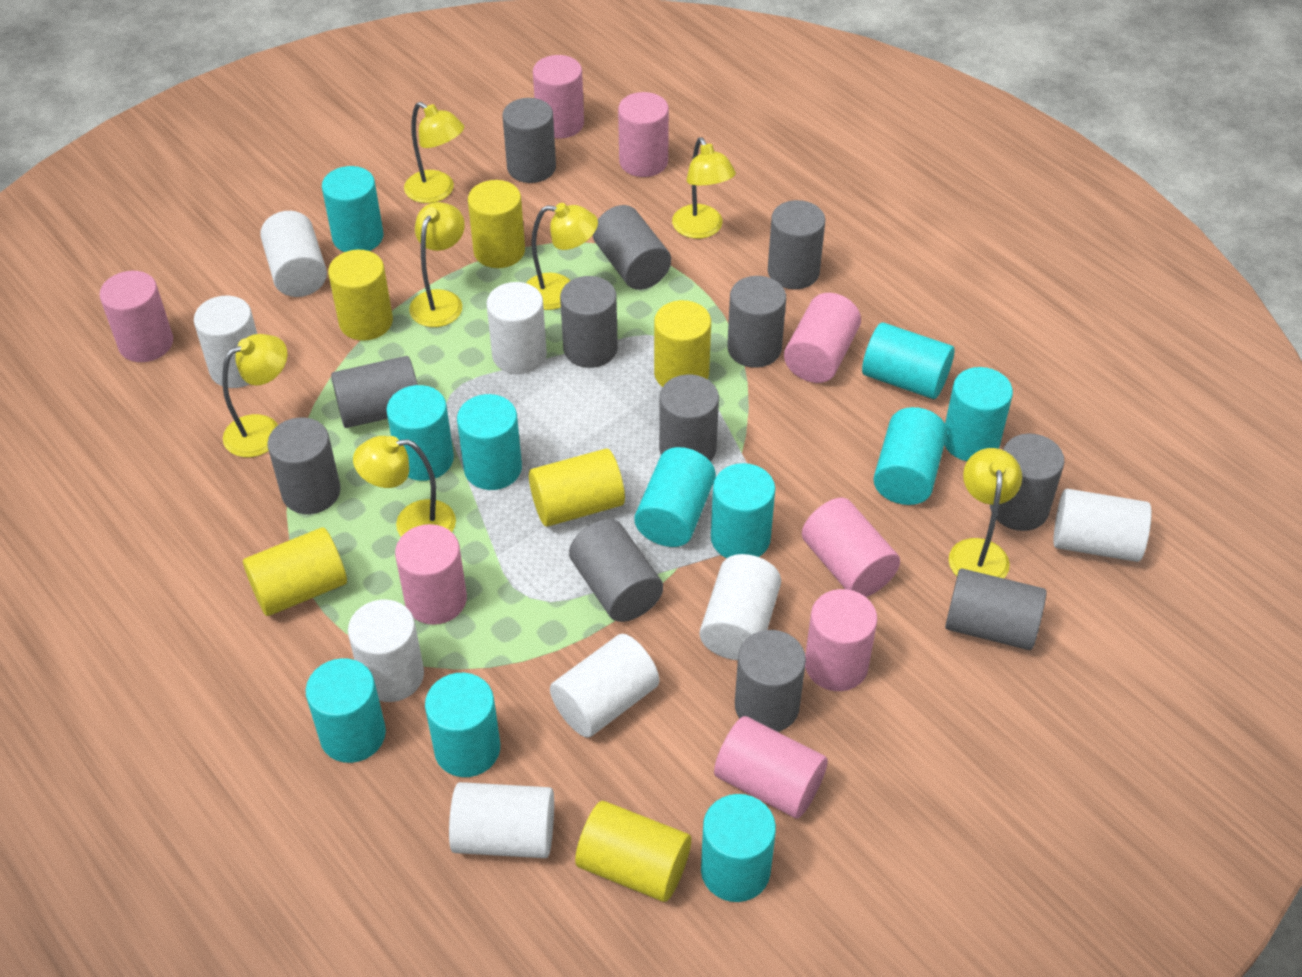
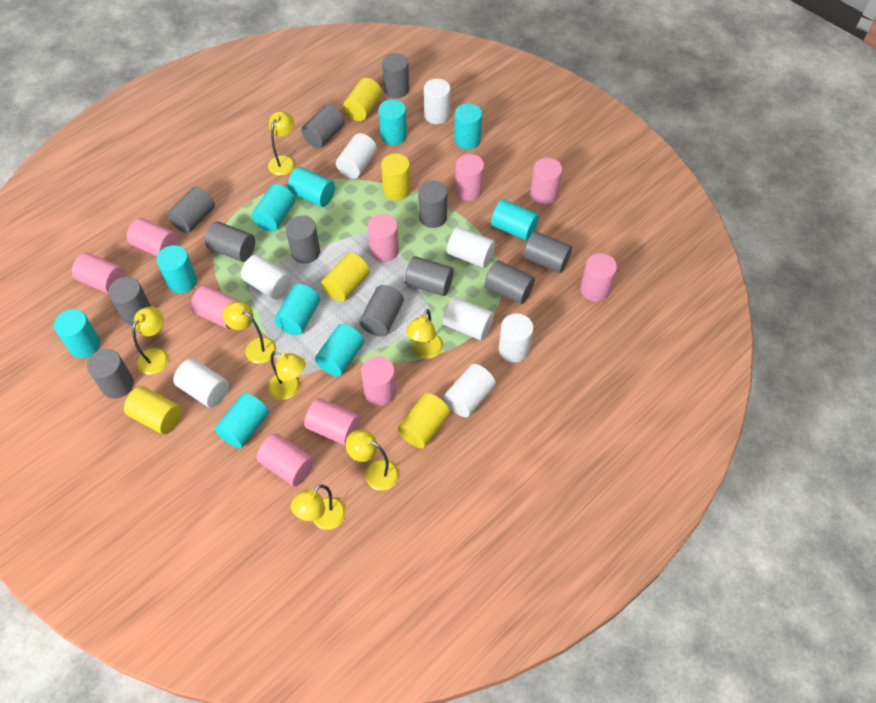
pink cylinder: [100,271,173,362] [395,524,467,625] [533,55,584,139] [618,92,669,177] [714,716,828,819] [784,293,861,383] [802,498,900,597] [805,589,877,691] = 8 -> [72,253,126,294] [127,218,178,256] [190,285,241,329] [257,433,314,486] [304,398,360,446] [361,356,396,406] [368,214,399,262] [455,154,484,201] [530,158,562,205] [580,253,617,302] = 10
turquoise cylinder: [306,658,386,763] [322,166,384,252] [386,385,454,481] [425,673,500,777] [457,394,522,490] [634,447,716,547] [701,794,776,902] [711,463,775,558] [862,323,954,399] [873,407,947,505] [944,367,1013,461] = 11 -> [54,309,101,358] [157,245,197,294] [215,393,269,448] [252,184,295,232] [274,284,320,335] [288,167,335,207] [315,324,364,377] [379,99,407,145] [454,103,482,149] [491,199,539,241] = 10
yellow cylinder: [243,527,347,616] [328,250,393,341] [468,180,525,268] [529,448,625,527] [575,801,691,902] [654,300,711,387] = 6 -> [124,386,182,435] [321,253,370,302] [343,78,382,121] [381,154,411,200] [398,393,450,448] = 5

